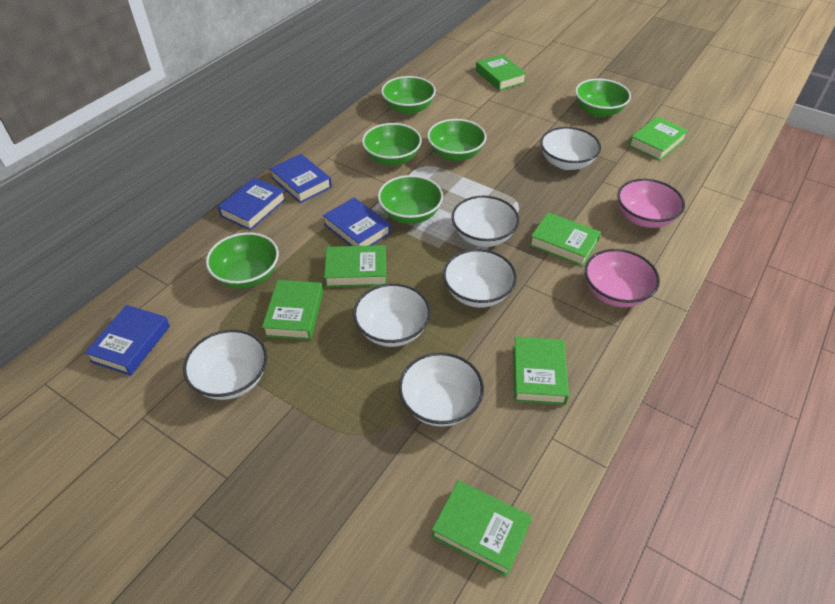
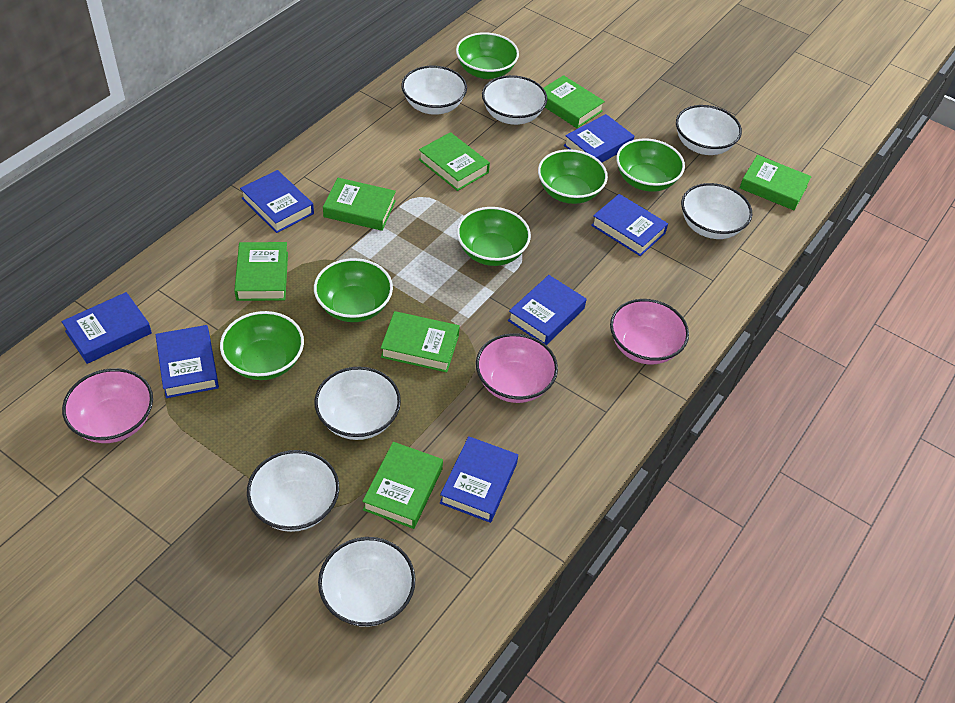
blue book: [85,305,170,376] [218,177,286,230] [269,154,332,203] [323,197,391,246] = 4 -> [62,292,152,364] [155,325,219,398] [240,170,314,233] [440,436,518,523] [508,275,586,345] [564,114,634,163] [591,194,668,256] = 7
pink bowl: [585,249,660,307] [617,179,685,228] = 2 -> [62,368,153,443] [476,333,558,403] [610,299,689,365] = 3
white bowl: [183,329,267,400] [353,283,431,347] [399,352,484,427] [443,249,517,308] [451,196,519,247] [540,127,601,170] = 6 -> [247,450,339,532] [315,367,401,440] [318,537,416,627] [401,66,467,115] [482,75,547,125] [676,105,742,155] [681,183,752,239] = 7

